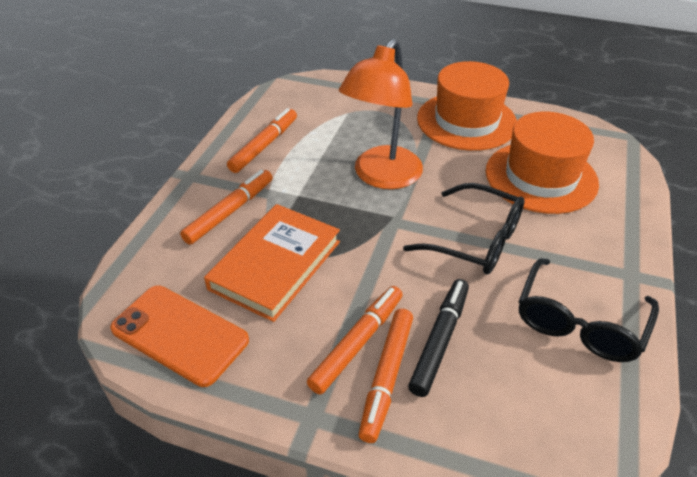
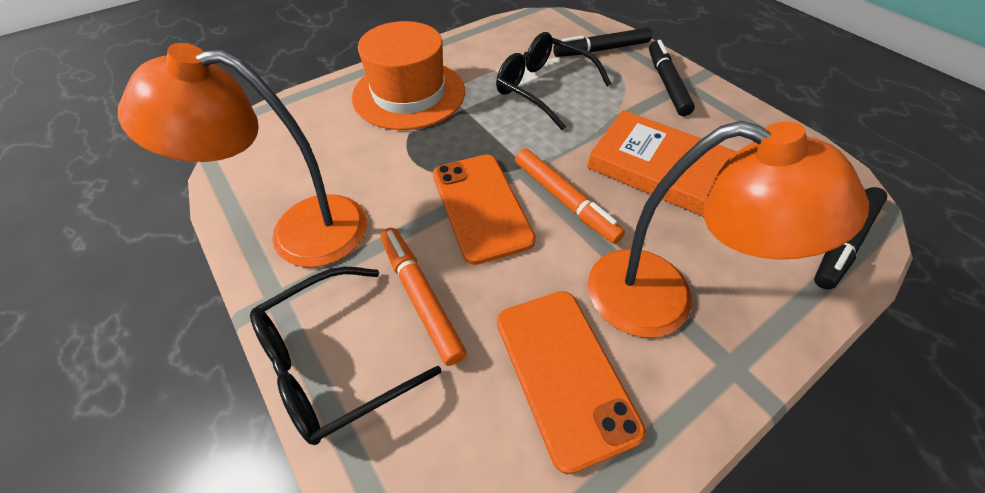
black marker: [408,279,469,397] = 1 -> [553,28,652,57] [649,40,695,116] [814,187,887,289] = 3
orange hat: [417,61,517,151] [486,112,599,214] = 2 -> [352,21,465,130] = 1
orange lamp: [339,39,423,189] = 1 -> [118,43,367,267] [588,121,869,337] = 2
orange marker: [180,170,273,245] [227,108,297,173] [307,286,403,395] [359,309,413,443] = 4 -> [381,228,467,366] [515,148,625,244] = 2
orange phone: [110,286,249,387] = 1 -> [433,155,536,265] [497,291,646,474] = 2

